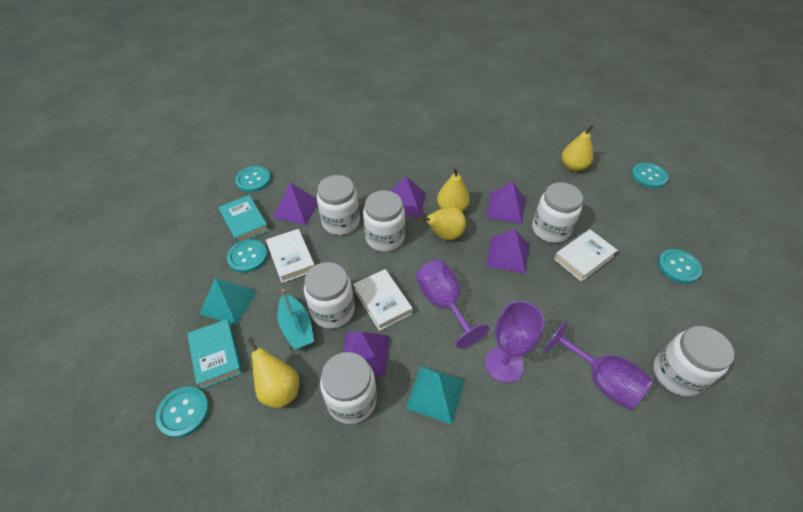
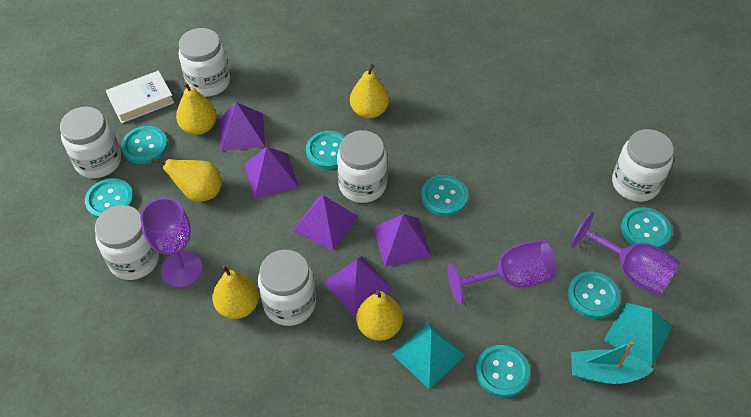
turquoise book: [187,319,243,389] [218,195,269,243] = 2 -> none = 0
turquoise button: [156,387,209,438] [227,239,268,273] [235,166,271,192] [631,162,668,188] [658,249,702,284] = 5 -> [85,178,134,219] [121,126,168,164] [306,131,345,169] [421,175,468,216] [475,345,530,397] [568,272,620,319] [621,207,671,248] = 7
white book: [266,229,315,283] [353,269,413,331] [554,229,618,282] = 3 -> [106,71,175,124] = 1
yellow pear: [247,337,299,408] [419,206,466,240] [437,167,470,212] [562,125,594,171] = 4 -> [151,157,222,202] [176,82,217,135] [212,265,259,319] [350,64,389,118] [356,290,403,341] = 5

